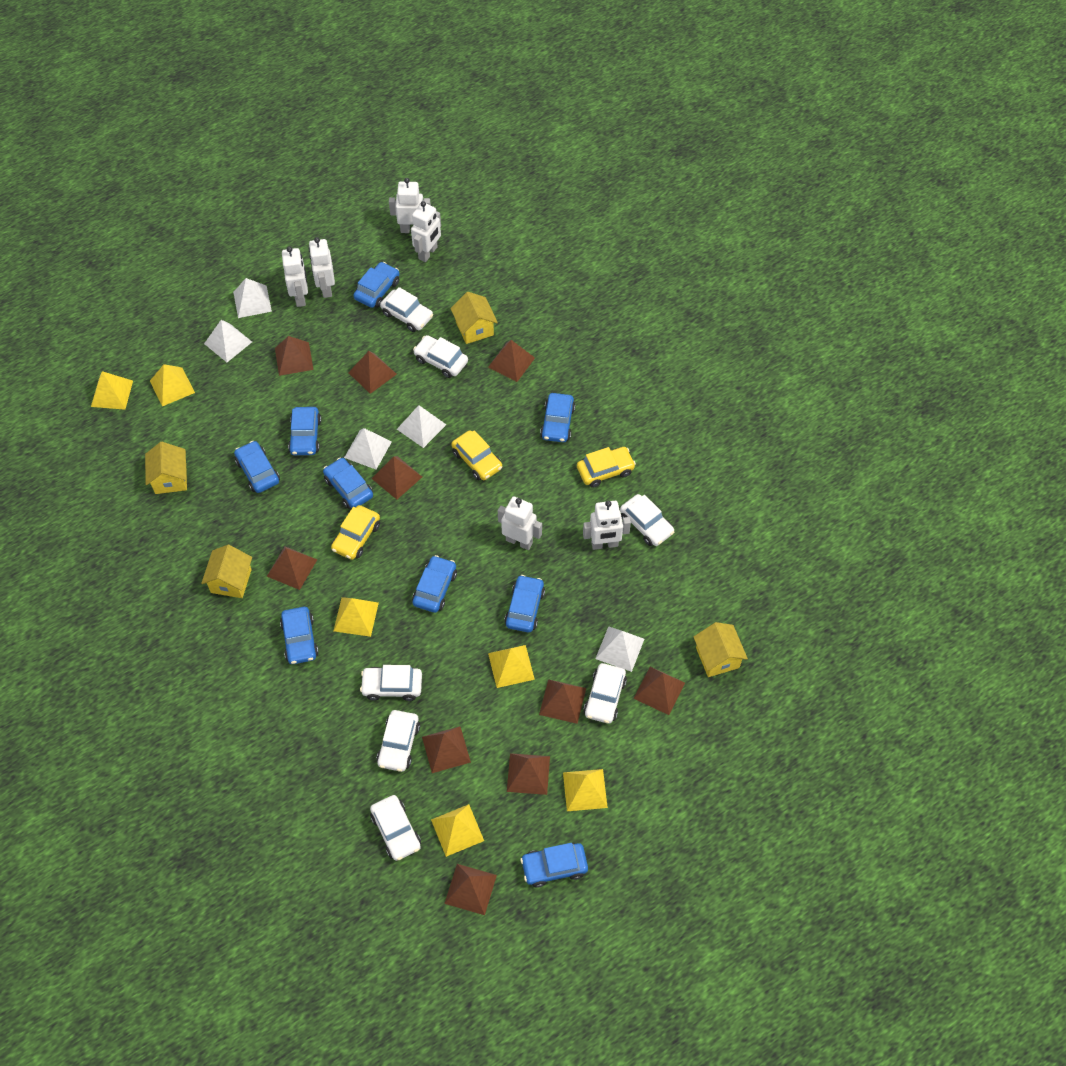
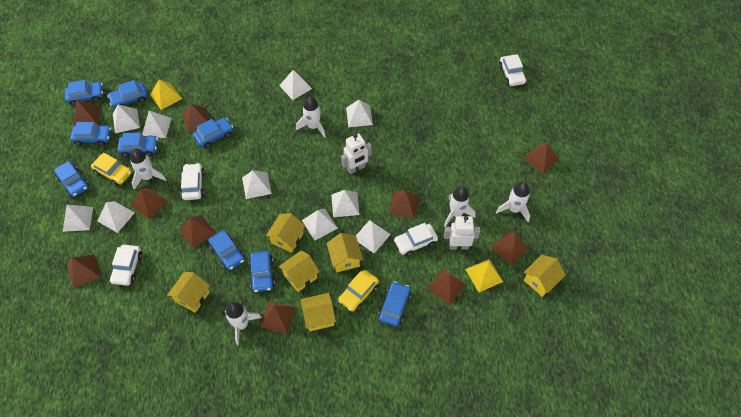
white car: [360,665,422,701] [370,795,421,861] [377,710,420,772] [380,287,433,332] [413,335,468,378] [584,663,627,724] [620,494,674,546] = 7 -> [110,245,142,286] [180,163,205,200] [394,223,438,256] [499,54,526,86] = 4
white pyramid: [204,320,252,362] [233,278,272,318] [344,428,392,469] [397,405,446,448] [595,626,644,672] = 5 -> [63,205,93,232] [97,201,135,233] [113,104,140,133] [142,111,172,138] [242,170,272,199] [279,70,312,100] [302,209,338,241] [331,190,360,217] [346,100,373,127] [356,220,391,254] = 10
white robot: [282,247,308,307] [309,237,335,298] [389,178,431,233] [411,201,441,262] [498,496,542,550] [583,501,631,550] = 6 -> [341,133,372,174] [444,216,480,250] = 2
white rocket: none = 0 -> [130,148,166,190] [225,302,262,345] [296,96,326,138] [444,186,476,227] [496,182,530,222] = 5
yellow car: [331,505,380,560] [451,430,502,481] [577,447,636,488] = 3 -> [91,153,132,186] [338,270,379,312] = 2
yellow house: [145,442,187,494] [201,545,252,598] [450,292,498,344] [694,622,748,677] = 4 -> [167,272,210,313] [266,213,305,253] [278,250,320,292] [300,293,336,331] [326,233,363,272] [523,255,566,297] = 6
yellow pyramid: [91,371,133,410] [150,364,195,406] [333,597,379,637] [431,804,484,857] [488,645,535,688] [563,769,608,811] = 6 -> [150,79,182,110] [465,259,503,292] = 2

